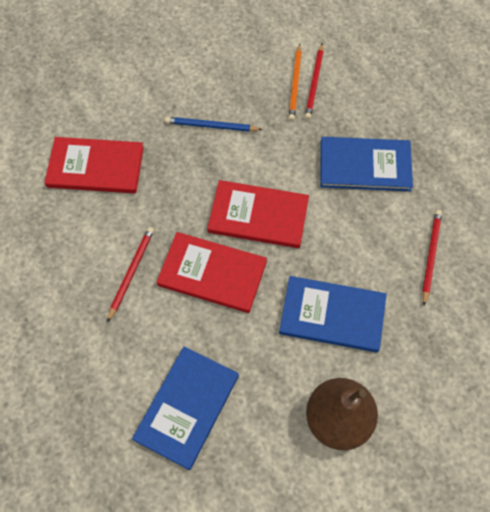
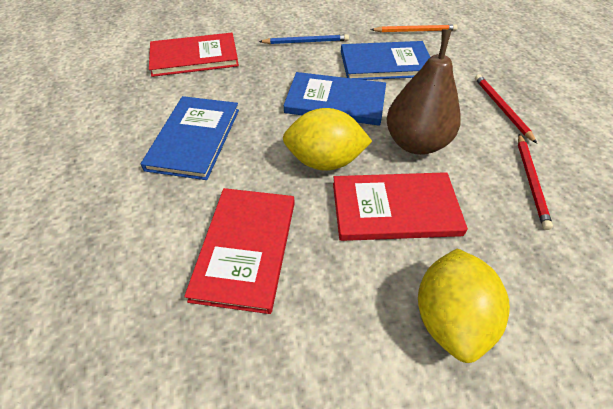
red pencil: [107,227,154,323] [305,43,323,119] [422,210,442,305] = 3 -> [475,74,537,144] [518,134,553,230] = 2
yellow lemon: none = 0 -> [283,108,372,171] [418,248,510,363] = 2

